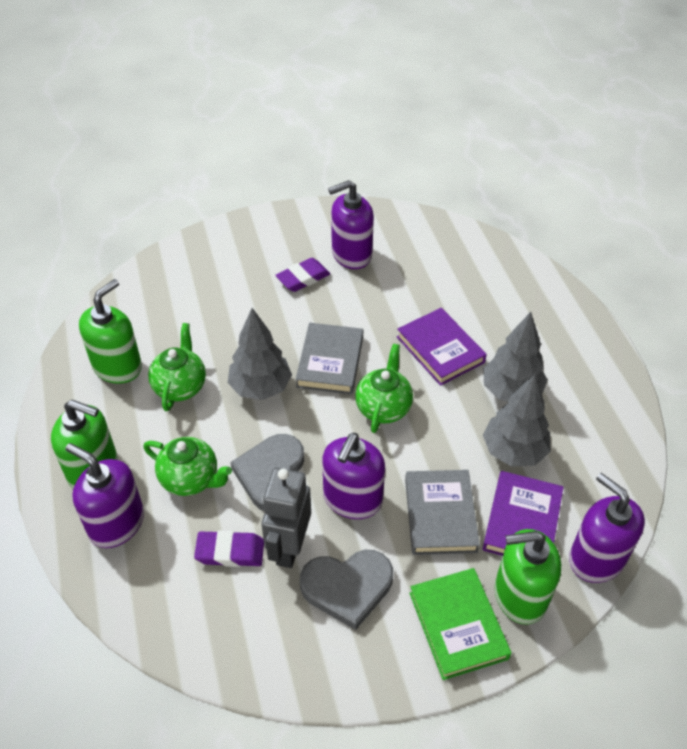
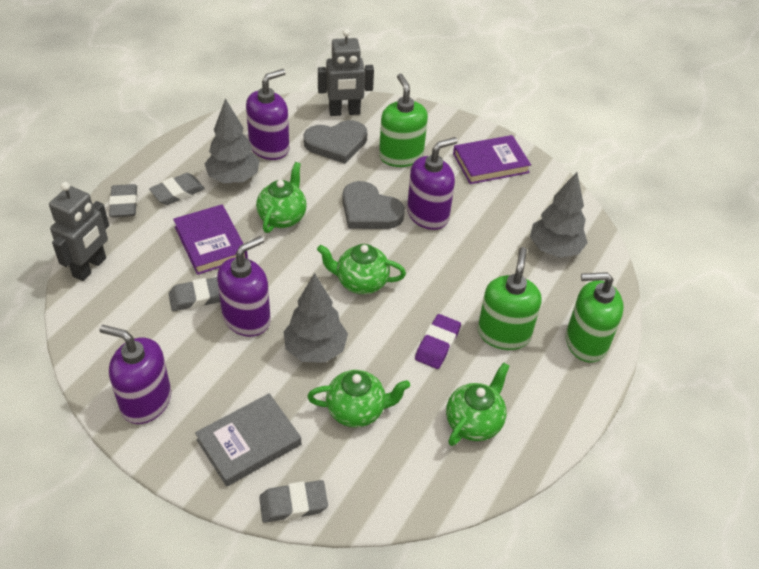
green book: [410,568,511,680] = 1 -> none = 0
green teapot: [143,437,232,496] [148,323,206,411] [355,344,413,433] = 3 -> [256,162,307,233] [307,370,410,428] [317,244,406,294] [446,362,509,446] = 4
grey book: [296,323,363,394] [405,470,480,555] = 2 -> [195,393,301,487] = 1
grey eraser: none = 0 -> [109,184,137,217] [149,173,205,205] [169,277,220,311] [259,480,328,523] = 4
grey robot: [261,468,311,568] = 1 -> [49,182,109,281] [318,29,374,116] = 2
purple eraser: [194,530,264,567] [275,258,330,292] = 2 -> [415,314,461,369] = 1

